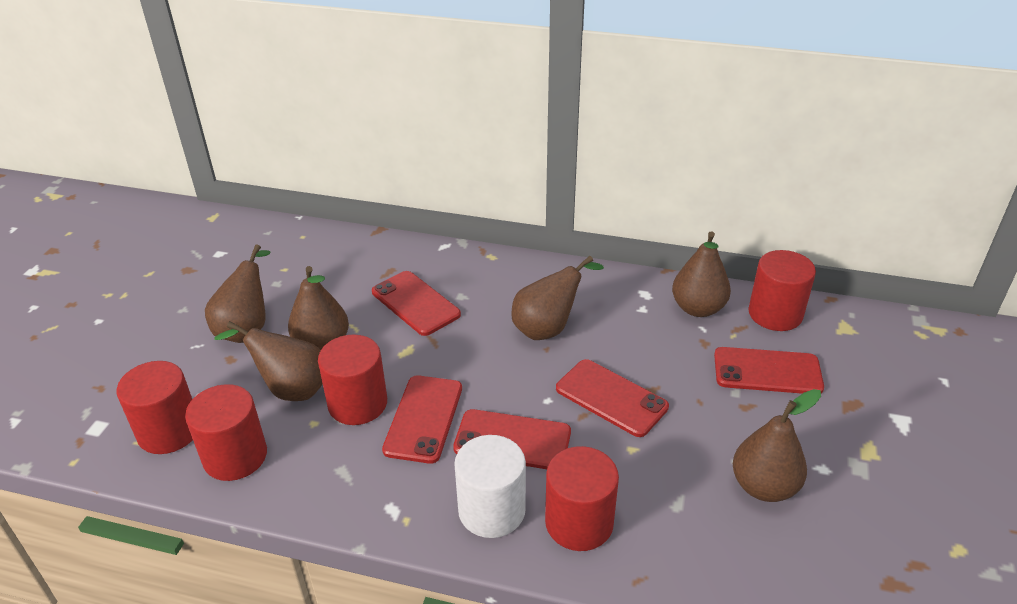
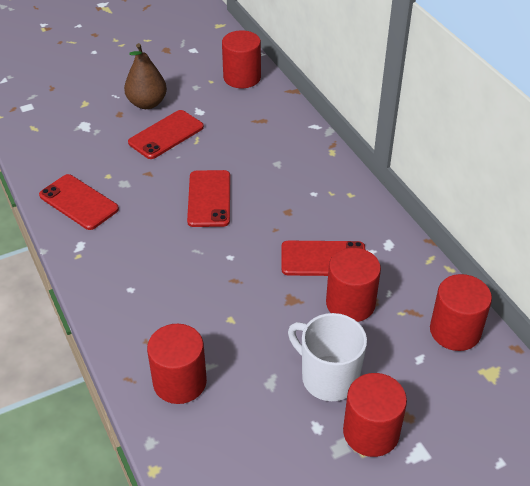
brown pear: [205,244,270,343] [214,321,323,401] [288,266,349,350] [512,256,604,340] [672,231,731,317] [733,389,821,502] = 6 -> [124,43,167,109] = 1
red phone: [372,271,461,336] [382,375,462,464] [453,409,571,469] [556,359,669,437] [714,347,824,394] = 5 -> [39,174,119,230] [128,110,204,159] [187,170,230,227] [282,241,365,276] = 4
white cylinder: [454,435,526,538] = 1 -> none = 0
white mug: none = 0 -> [288,313,367,401] = 1

